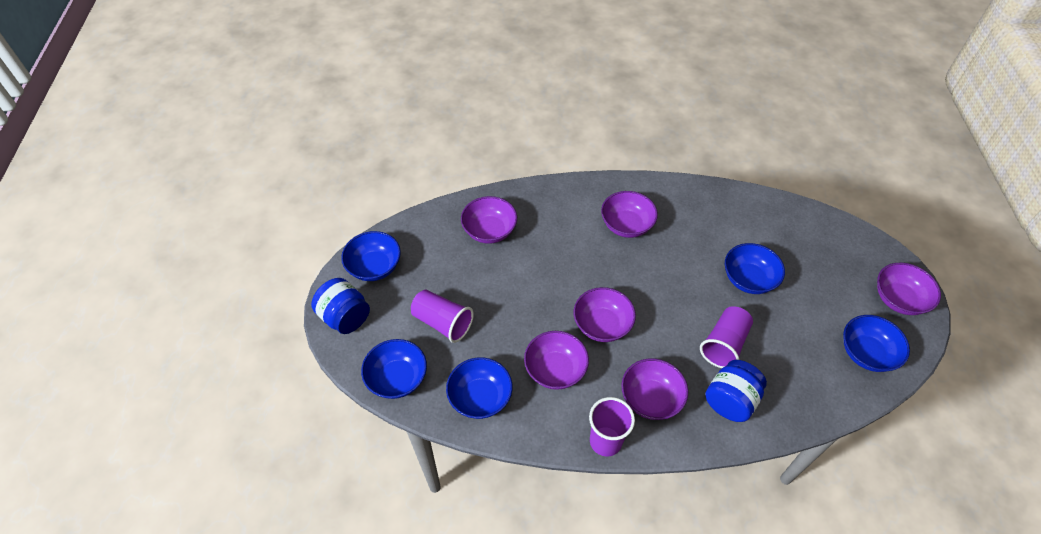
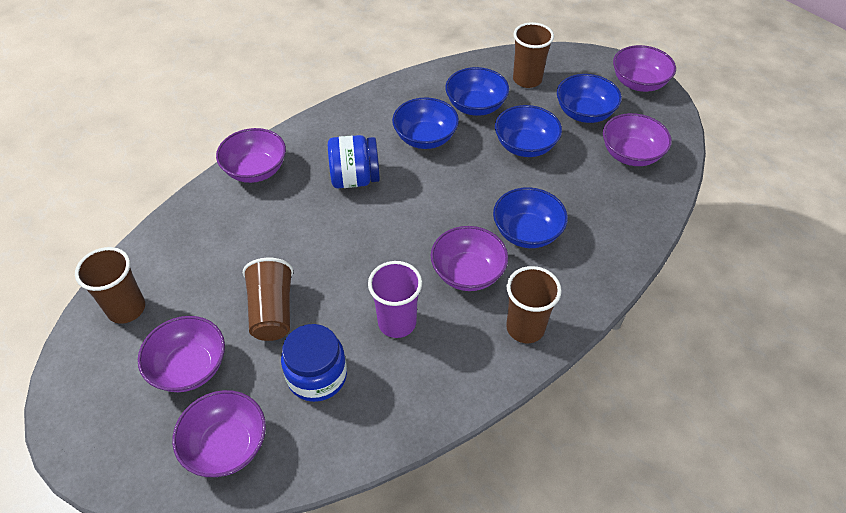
brown cup: none = 0 -> [75,247,145,324] [243,258,293,341] [506,266,562,343] [513,22,554,88] = 4
purple cup: [411,290,474,343] [589,397,635,457] [700,306,753,368] = 3 -> [368,261,422,338] = 1

